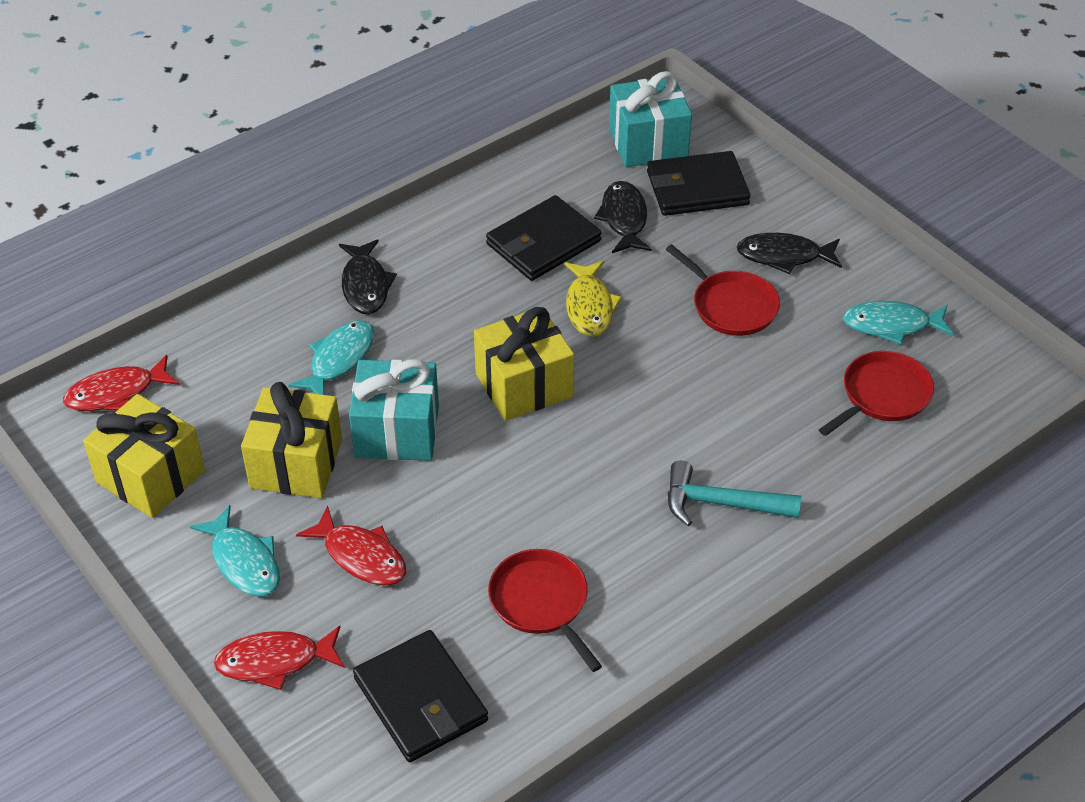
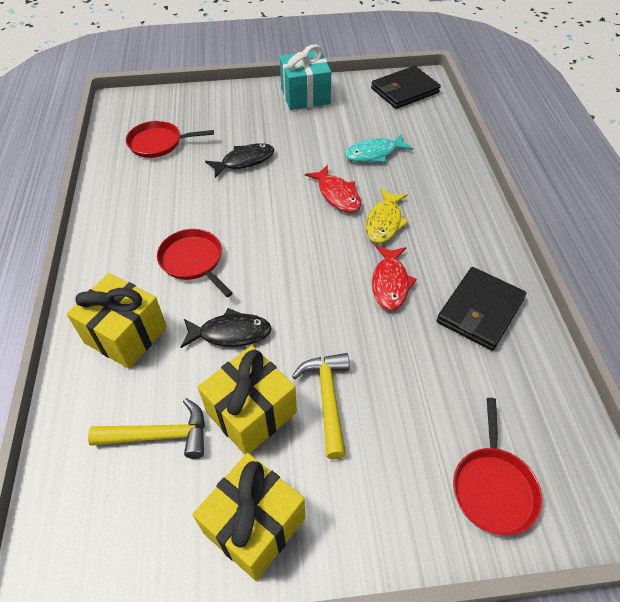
black fish: [339,239,397,314] [594,181,652,253] [737,233,842,274] = 3 -> [181,308,272,348] [205,143,274,178] = 2
black wallet: [353,630,488,762] [486,195,602,281] [647,151,751,216] = 3 -> [371,66,441,109] [437,267,526,351] = 2
red fish: [63,355,180,411] [214,626,345,690] [296,506,406,585] = 3 -> [305,165,361,213] [372,245,417,310] = 2
turquoise fish: [189,505,280,597] [288,320,375,395] [843,301,954,345] = 3 -> [345,134,413,163] = 1
turquoise gift: [349,359,439,461] [609,71,692,167] = 2 -> [280,44,331,110] = 1
turquoise hammer: [668,461,801,526] = 1 -> none = 0
yellow hammer: none = 0 -> [88,398,205,459] [292,353,350,459] = 2

